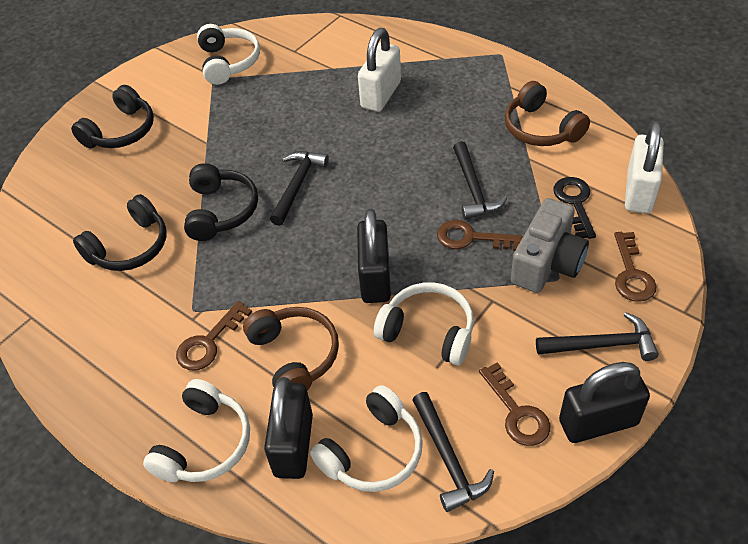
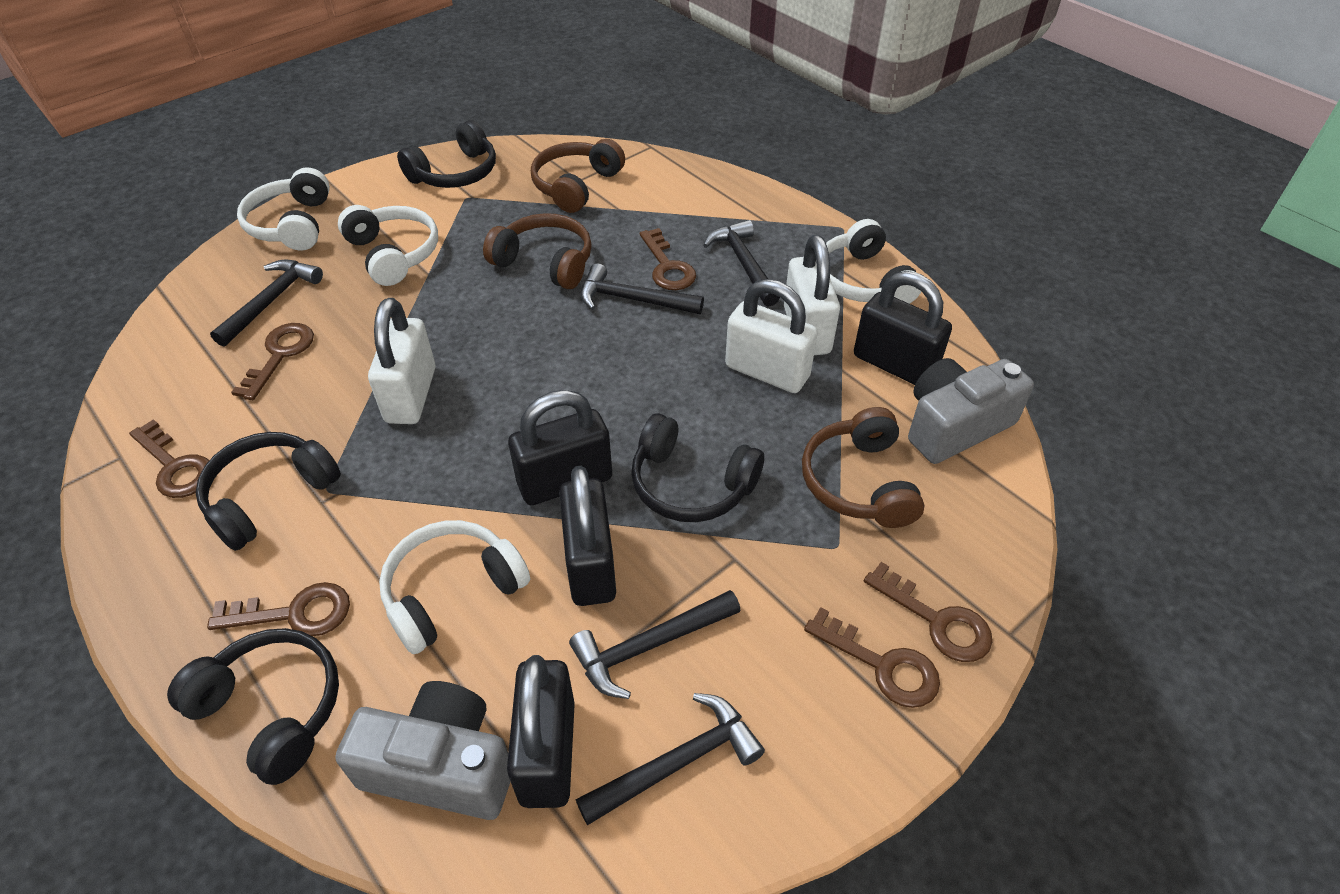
black hammer: [270,151,329,226] [413,392,494,512] [453,141,507,220] [536,312,659,361] = 4 -> [210,259,323,347] [569,590,741,699] [576,693,765,825] [581,263,704,314] [703,220,780,307] = 5
black headphones: [71,85,154,148] [73,194,166,271] [184,163,258,241] = 3 -> [167,628,339,785] [196,432,341,551] [397,120,496,188] [631,413,764,522] = 4
black key: [553,177,596,239] = 1 -> none = 0
black padlock: [264,377,313,479] [357,209,391,303] [559,362,650,443] = 3 -> [507,655,575,808] [508,390,612,505] [559,466,616,606] [854,271,952,385] = 4
brown headphones: [243,307,339,390] [505,81,590,146] = 2 -> [483,213,592,289] [531,139,625,213] [802,407,925,528] = 3
brown key: [176,301,252,370] [437,220,523,251] [479,362,550,446] [614,232,657,302] = 4 -> [129,419,209,498] [207,582,350,636] [231,323,314,400] [640,228,696,290] [804,607,940,708] [864,562,992,662] = 6
grey camera: [511,198,589,293] = 1 -> [335,681,511,820] [908,358,1034,464] = 2
white padlock: [358,28,401,112] [625,121,664,213] = 2 -> [368,298,435,424] [725,279,818,393] [784,235,840,355] = 3

